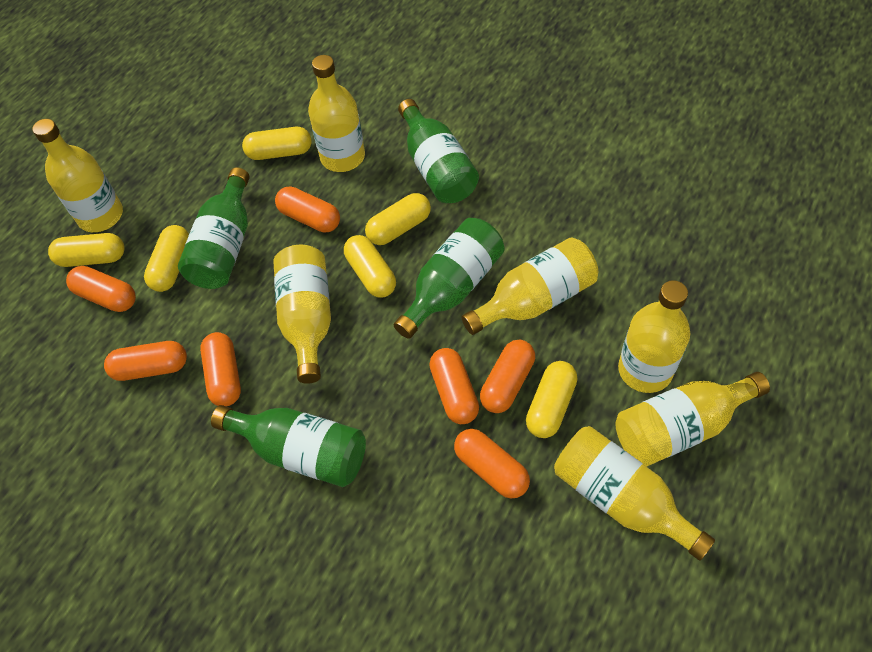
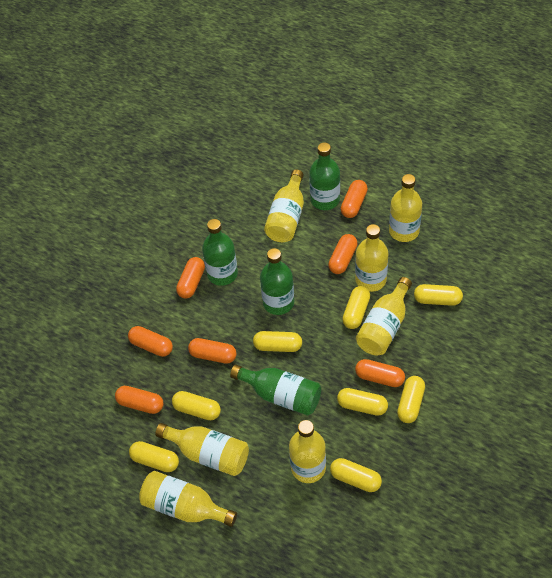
yellow capsule: [48,233,125,267] [144,225,189,292] [242,127,312,160] [344,235,396,298] [365,193,431,245] [526,361,577,438] = 6 -> [129,441,179,472] [172,391,221,420] [253,331,302,352] [330,458,382,492] [337,388,388,416] [342,286,370,329] [397,376,425,423] [414,284,463,306] = 8

